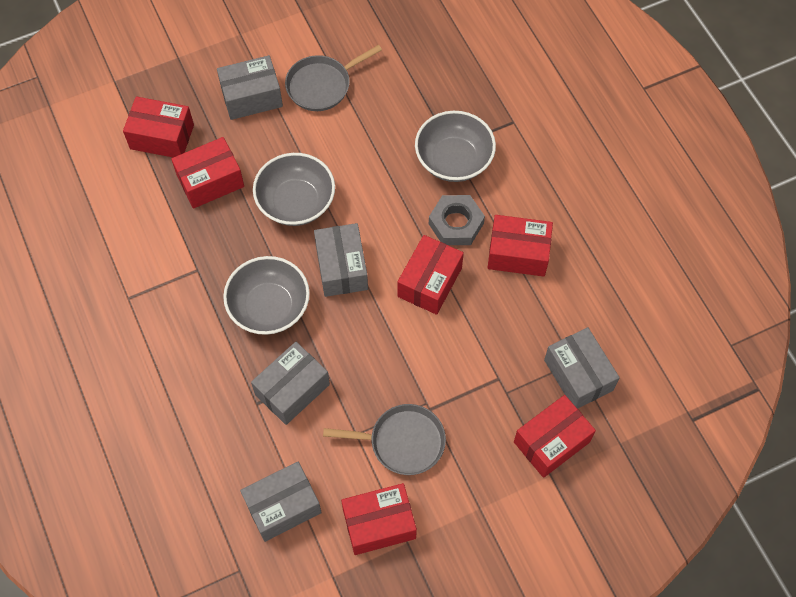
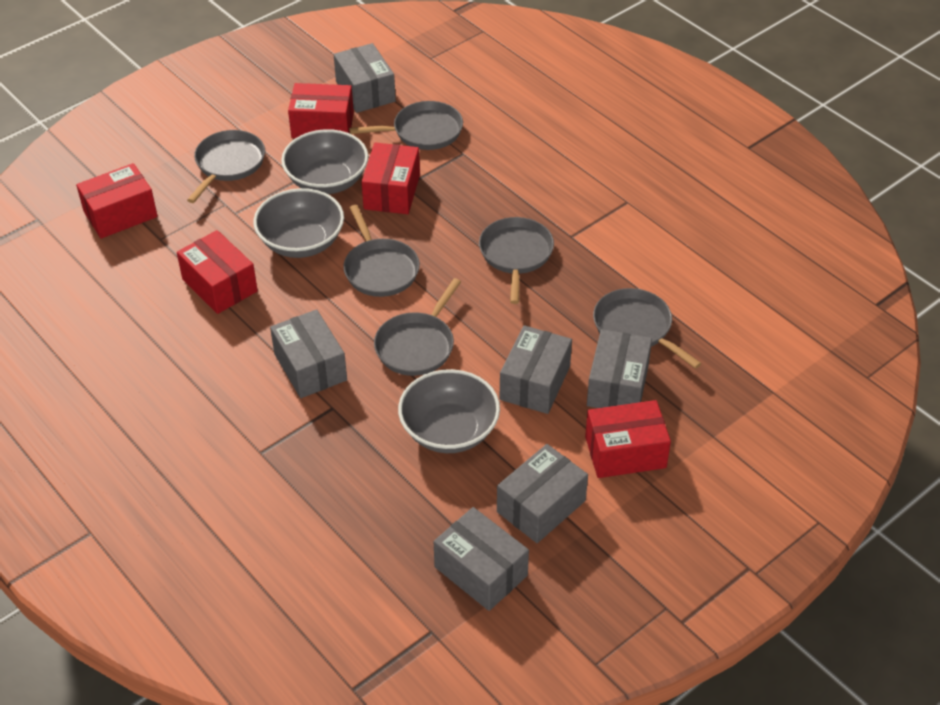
grey box: [217,55,283,120] [240,462,322,542] [251,342,330,425] [314,223,368,297] [544,327,620,409] = 5 -> [270,309,347,398] [334,43,396,113] [434,507,529,611] [497,444,588,543] [499,325,572,414] [587,329,652,408] = 6
grey nut: [429,195,485,245] = 1 -> none = 0
grey pan: [285,45,382,111] [323,404,446,475] = 2 -> [187,130,265,203] [343,205,420,297] [349,101,463,150] [374,278,461,376] [479,217,554,304] [593,288,702,369] = 6
red box: [123,96,194,157] [171,137,244,209] [341,483,417,555] [397,235,464,315] [487,215,553,277] [514,395,596,478] = 6 -> [76,163,158,239] [177,230,258,314] [288,83,354,138] [362,142,420,214] [585,400,671,478] = 5

